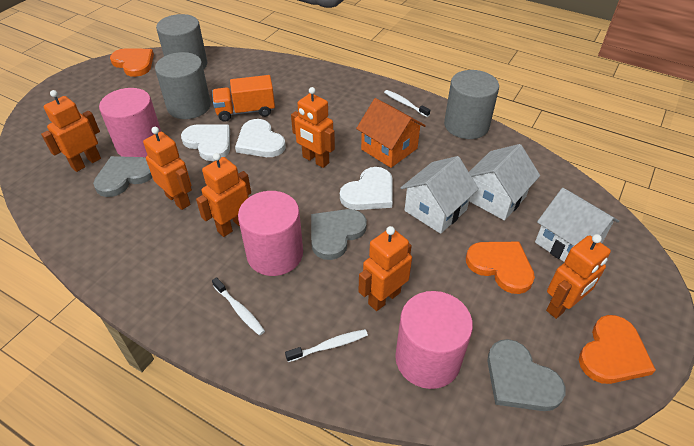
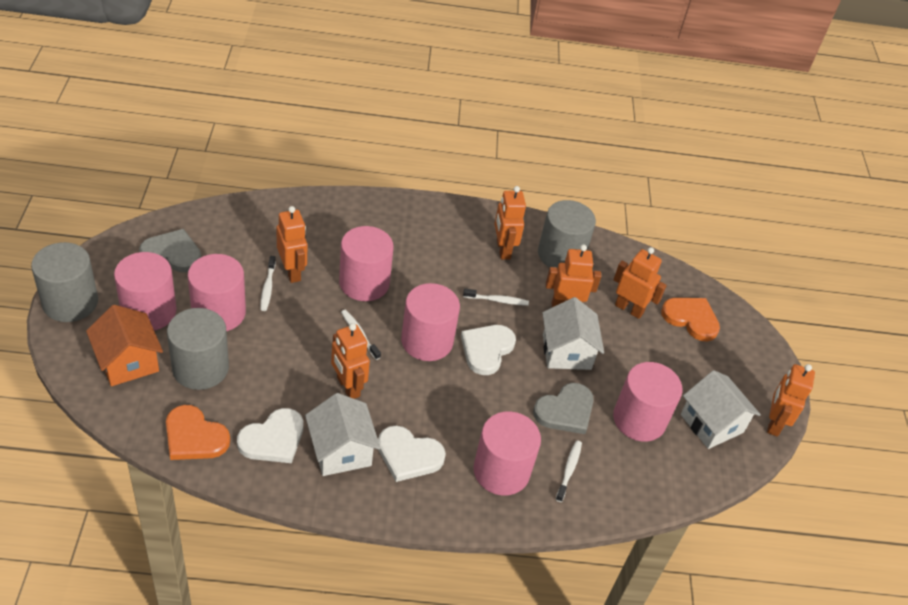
grey heart: [93,156,152,197] [311,209,367,260] [487,339,566,411] = 3 -> [139,229,201,272] [533,383,594,434] = 2
orange heart: [110,48,154,77] [466,242,535,294] [579,315,656,384] = 3 -> [166,405,230,460] [661,298,720,342] = 2
orange truck: [212,75,275,122] = 1 -> none = 0
pink cylinder: [99,88,161,158] [238,191,303,276] [395,291,473,389] = 3 -> [114,252,176,331] [188,254,246,331] [339,226,394,301] [401,283,460,361] [473,411,541,496] [613,362,682,442] = 6
white toothbrush: [212,277,265,335] [285,329,368,362] [384,90,430,117] = 3 -> [260,256,276,311] [341,310,381,360] [463,289,529,306] [556,440,582,502] = 4

